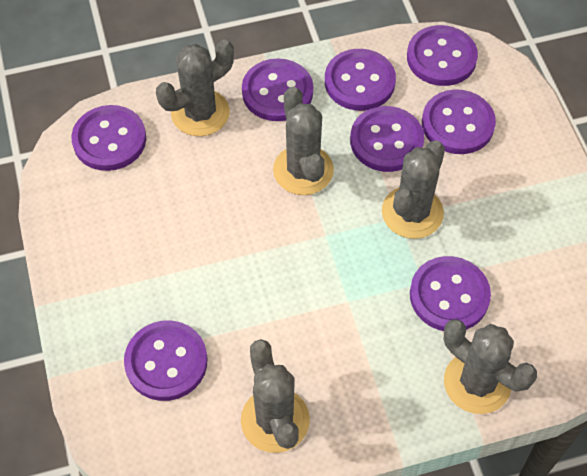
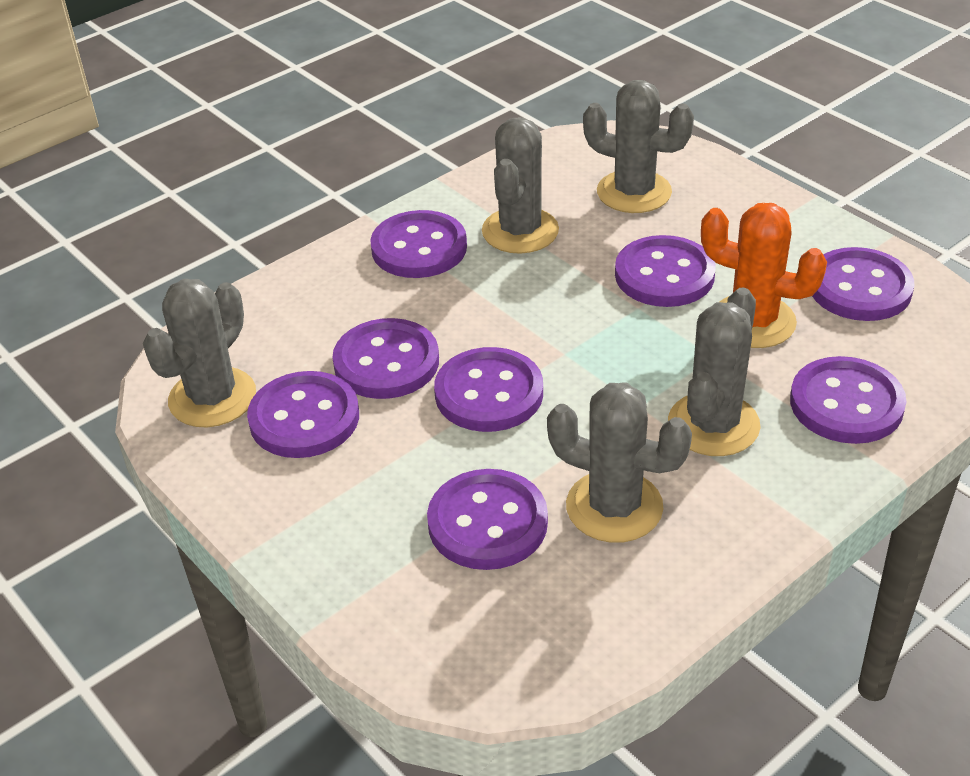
orange cactus: none = 0 -> [701,203,827,348] = 1

